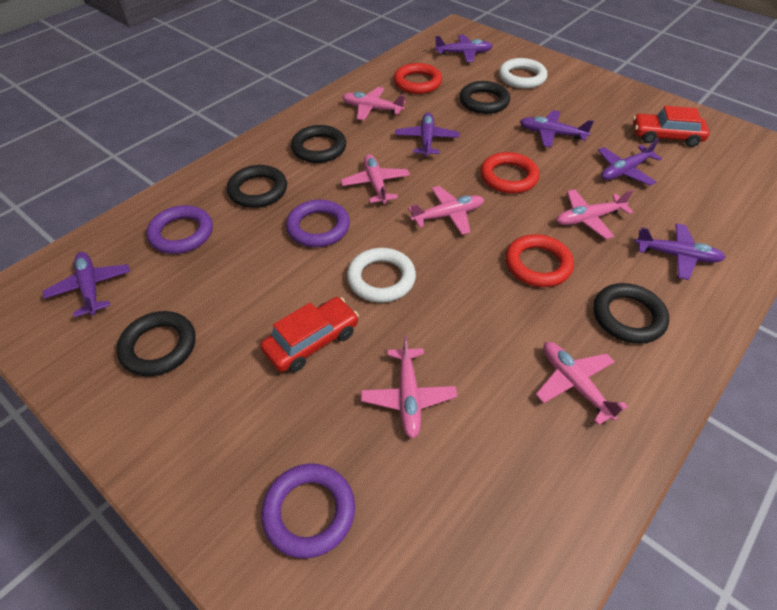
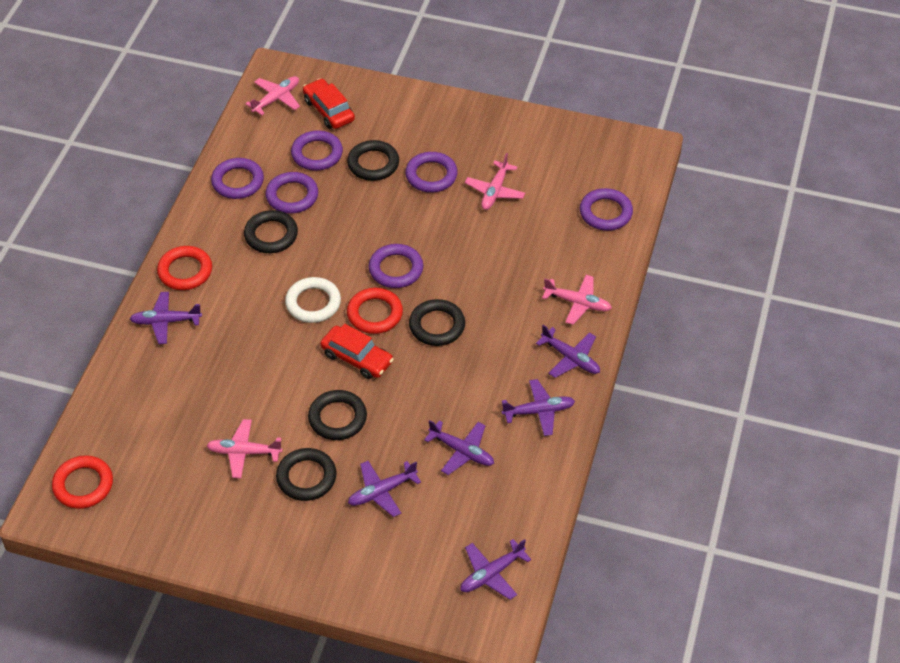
pink plane: [341,154,410,204] [342,87,406,121] [361,335,457,439] [408,186,484,235] [536,342,628,425] [556,189,633,239] = 6 -> [206,419,283,478] [245,76,300,115] [465,153,525,210] [542,275,612,325] = 4
purple ring: [146,205,213,254] [261,463,355,558] [286,200,350,247] = 3 -> [211,158,264,199] [265,172,318,214] [291,131,343,171] [369,244,423,288] [405,152,458,193] [580,188,633,231] = 6
white ring: [347,248,416,303] [499,58,547,89] = 2 -> [285,277,341,323] = 1

